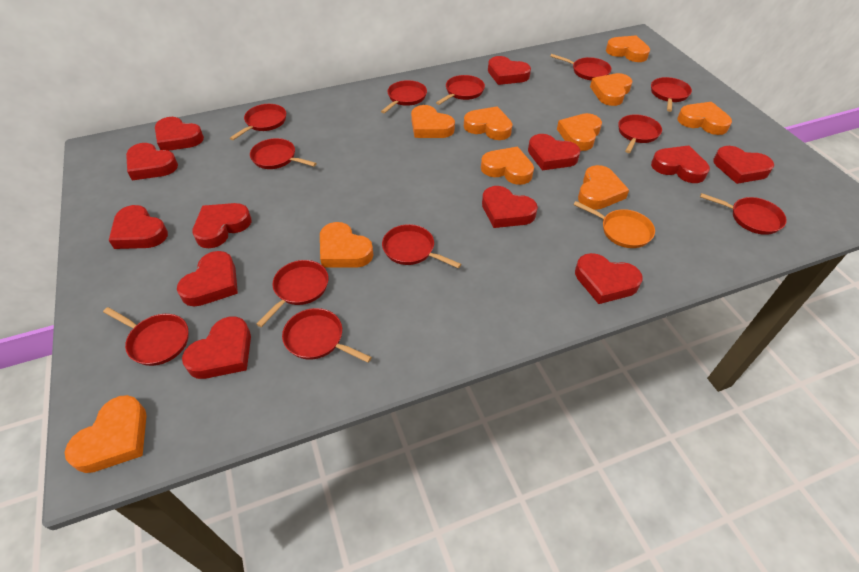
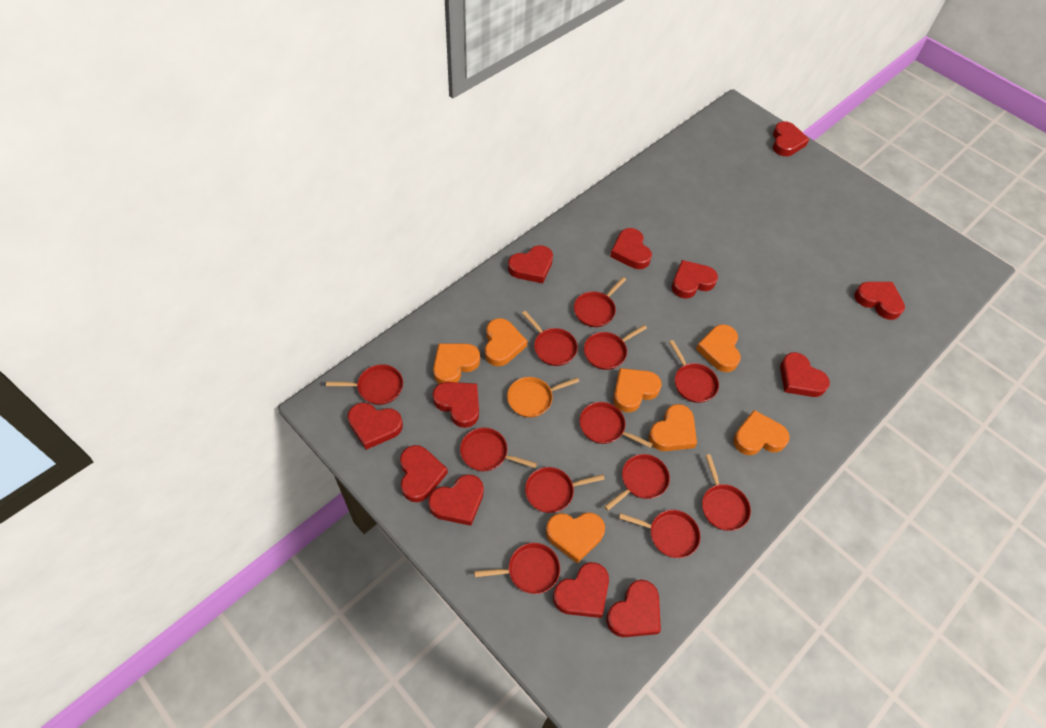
orange heart: [65,395,147,473] [320,222,373,268] [411,105,455,138] [464,106,512,140] [481,147,534,185] [557,113,602,151] [578,165,629,210] [590,73,632,106] [606,35,650,62] [677,102,732,135] = 10 -> [433,343,480,384] [485,318,527,366] [546,512,605,563] [613,368,662,412] [649,404,697,451] [696,324,741,372] [733,410,790,455] = 7

